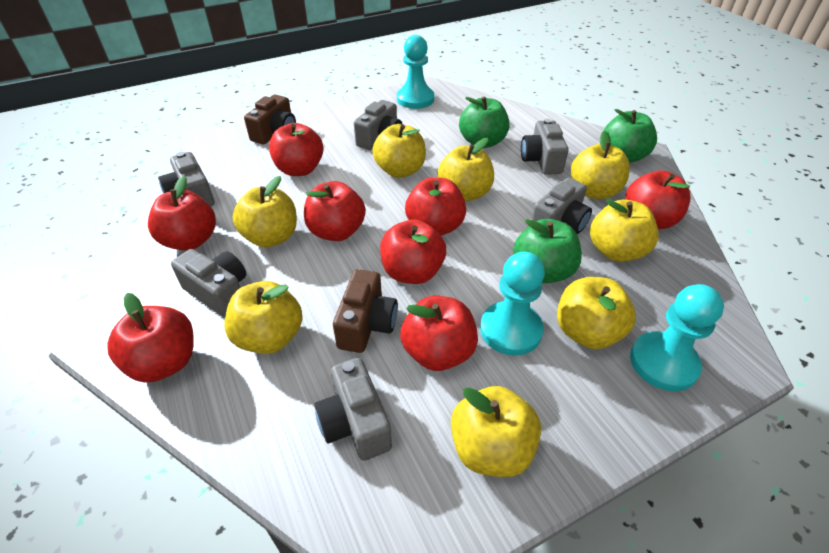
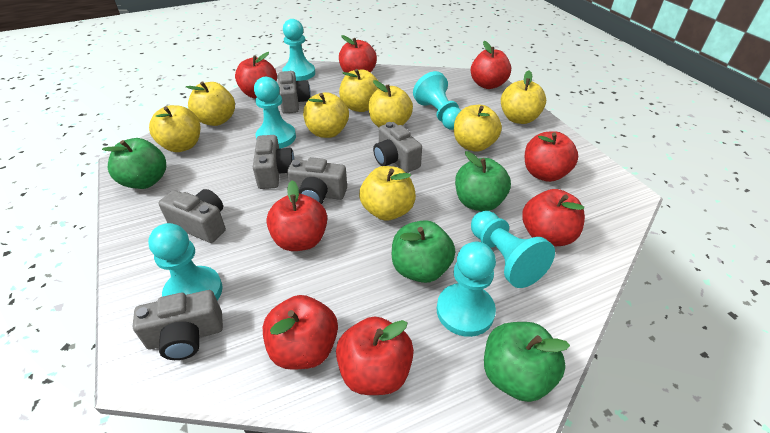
brown camera: [244,95,296,144] [333,269,398,353] = 2 -> none = 0
green apple: [459,97,510,148] [513,219,582,283] [603,109,657,163] = 3 -> [102,138,166,189] [392,220,455,283] [455,151,511,211] [484,322,570,402] = 4
turquoise pawn: [397,35,434,109] [480,252,545,356] [630,284,724,391] = 3 -> [148,223,223,300] [254,77,296,149] [282,19,315,81] [413,71,462,130] [437,242,496,337] [471,211,555,288] = 6

